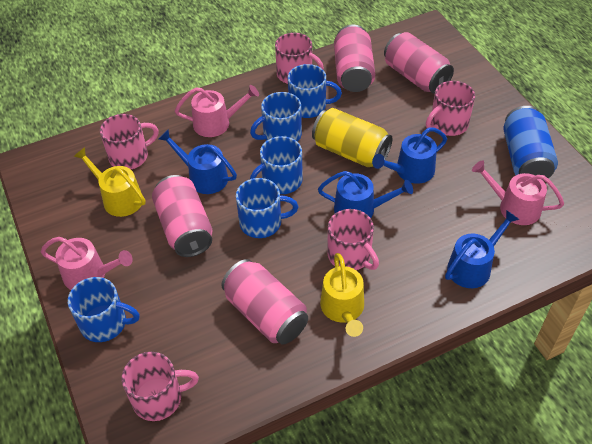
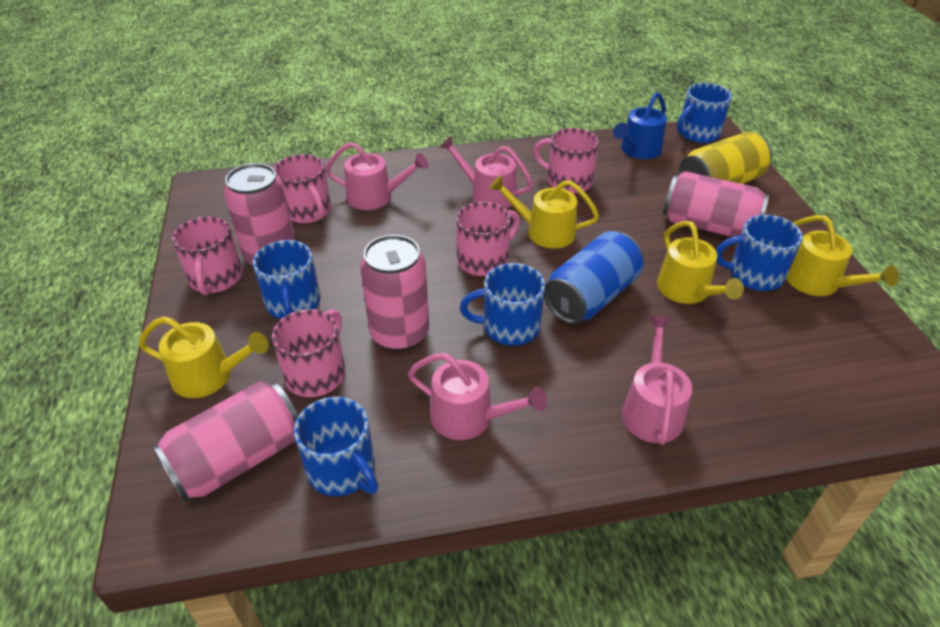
blue watering can: [159,130,237,194] [318,171,413,218] [372,127,447,184] [445,210,520,288] = 4 -> [613,92,667,159] = 1
pink watering can: [41,237,133,290] [175,85,259,137] [472,160,564,225] = 3 -> [325,142,428,210] [408,353,547,440] [439,136,533,209] [622,316,692,445] = 4
yellow watering can: [73,147,146,217] [320,253,364,337] = 2 -> [139,316,269,398] [489,175,599,248] [657,221,744,304] [786,215,899,296] = 4

